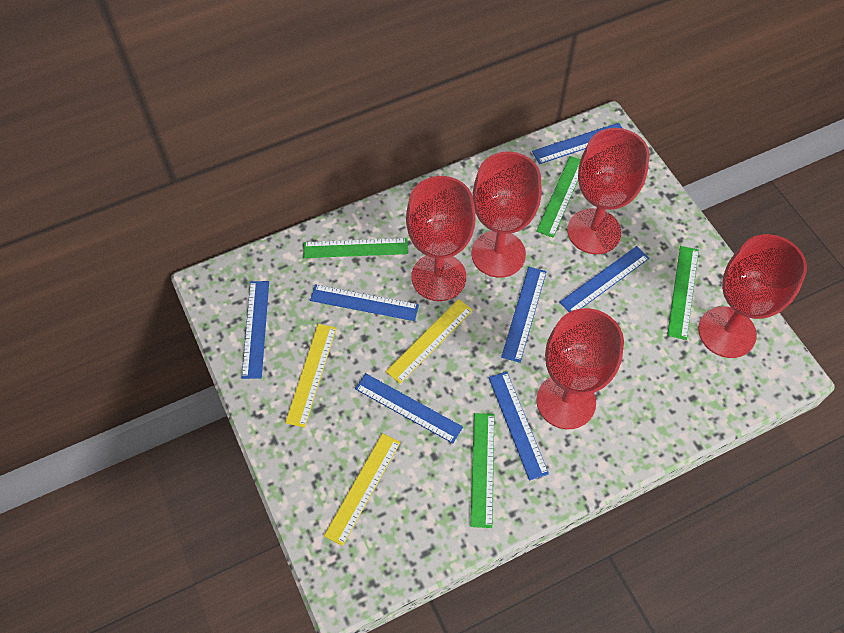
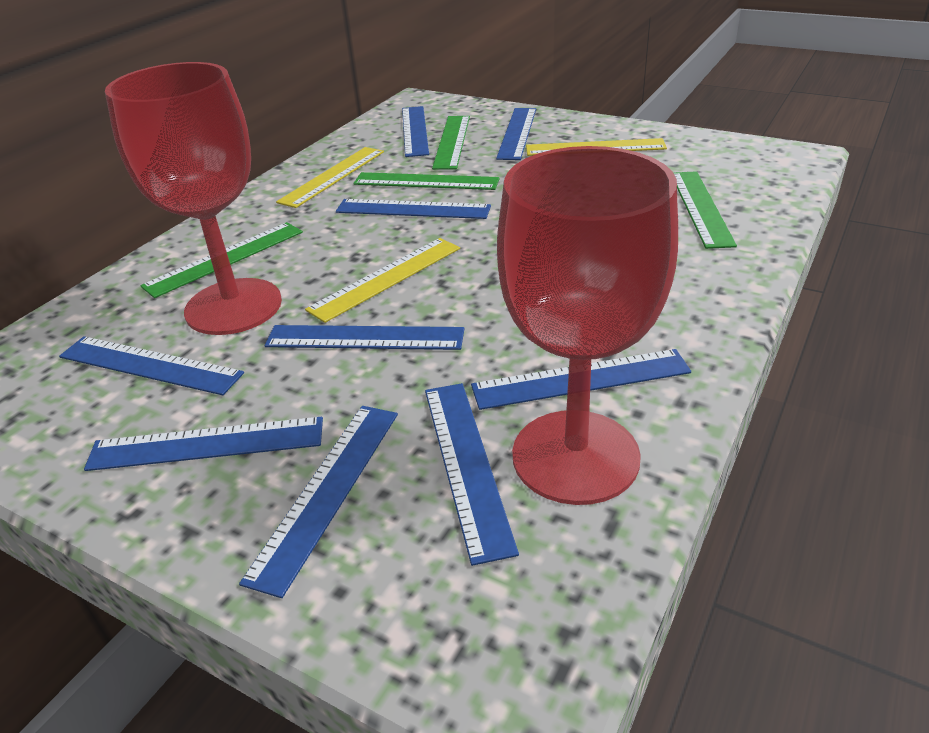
blue ruler: [242,281,269,379] [310,284,419,321] [355,373,463,444] [488,372,549,481] [501,267,547,363] [532,123,622,164] [559,246,649,312] = 7 -> [59,336,244,395] [84,417,323,471] [239,406,398,598] [265,325,465,350] [336,199,491,219] [402,106,429,157] [425,383,519,566] [471,349,691,410] [496,108,536,160] = 9
red goblet: [406,176,475,301] [471,151,542,278] [536,308,624,429] [567,128,649,254] [698,234,807,358] = 5 -> [105,62,282,335] [497,146,678,505] = 2

